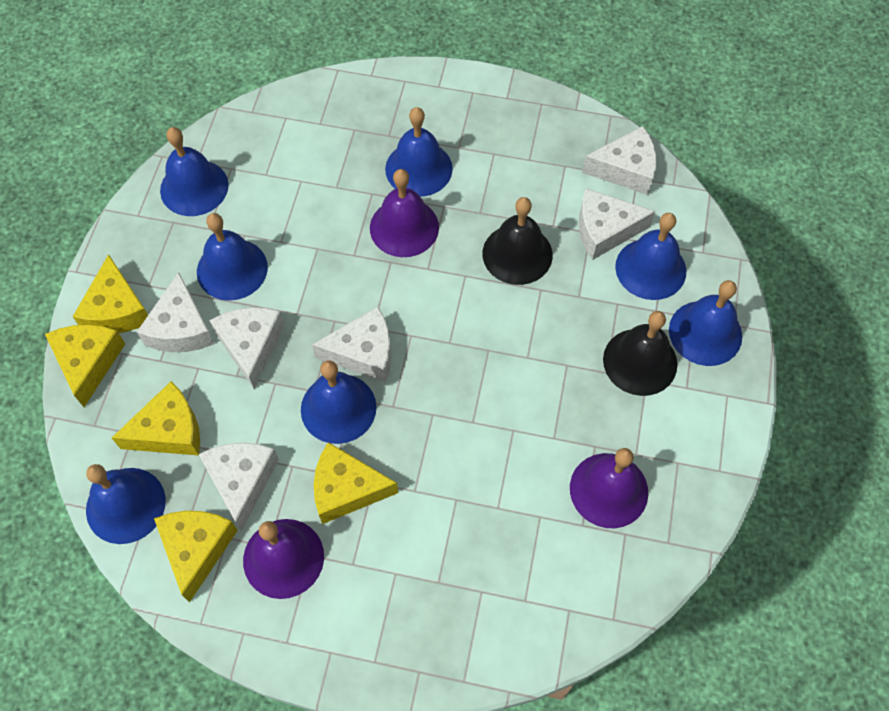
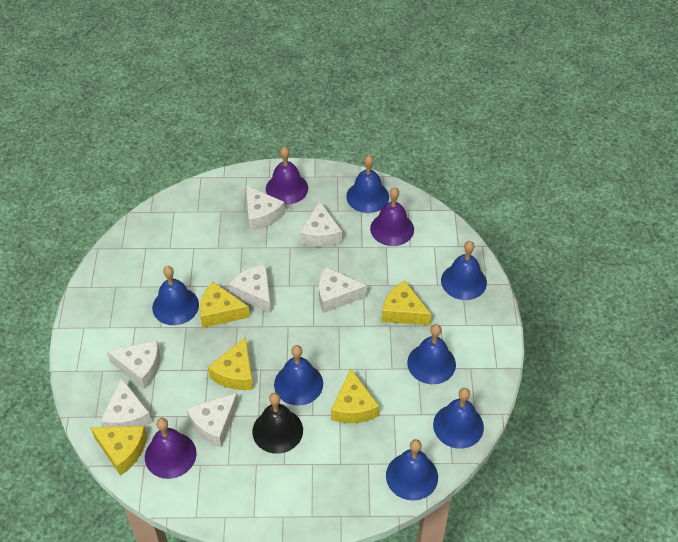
black bell: [483,197,553,285] [603,311,677,396] = 2 -> [252,393,303,454] = 1
white cheese: [137,272,214,352] [199,443,279,531] [209,307,284,390] [312,307,391,383] [579,188,655,260] [582,126,657,195] = 6 -> [100,378,152,427] [107,340,160,389] [186,393,239,447] [228,264,271,313] [246,186,285,231] [299,201,342,247] [319,267,367,313] = 7

